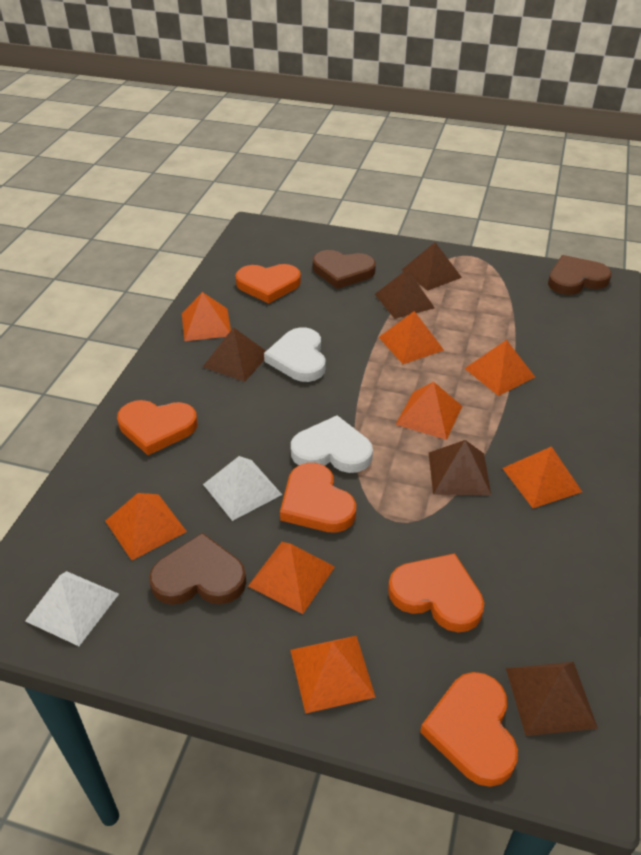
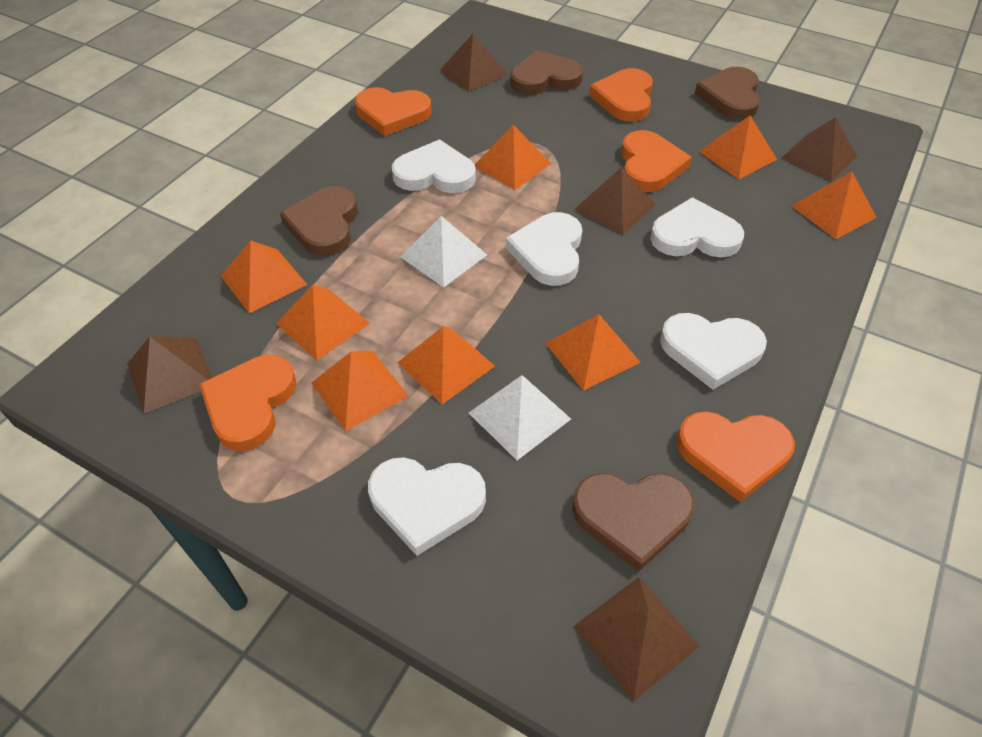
brown heart: [149,533,247,605] [313,250,376,289] [548,255,612,295] = 3 -> [280,186,358,256] [510,50,583,95] [572,473,694,571] [694,67,760,120] = 4
white heart: [264,327,326,382] [291,415,373,473] = 2 -> [368,457,486,556] [392,139,476,193] [506,212,582,286] [650,197,744,258] [660,313,767,390] = 5

